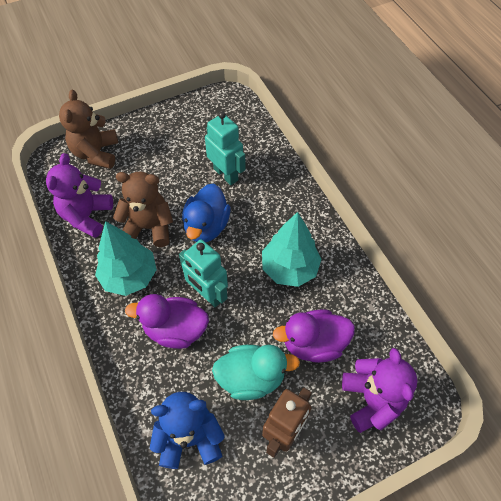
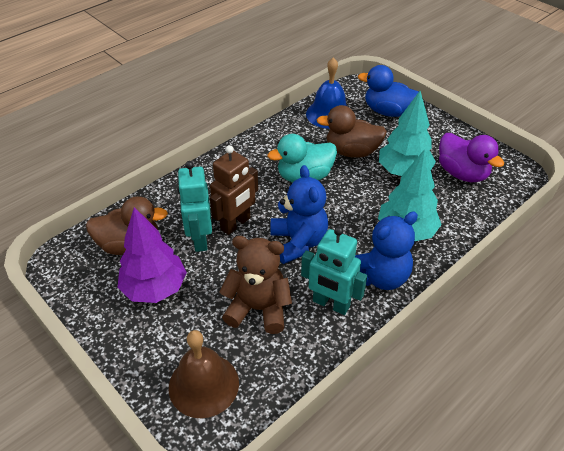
blue bell: none = 0 -> [306,58,347,129] = 1
blue teddy bear: [150,392,225,469] = 1 -> [270,165,328,264] [355,211,418,290] = 2
brown bell: none = 0 -> [169,330,239,418] = 1
brown duck: none = 0 -> [86,196,168,255] [317,105,387,158] = 2
brown teddy bear: [59,90,118,169] [113,172,173,247] = 2 -> [220,236,292,334] = 1
purple duck: [125,294,209,349] [273,309,355,363] = 2 -> [439,133,504,182] = 1
purple teddy bear: [46,153,113,238] [342,348,417,433] = 2 -> none = 0
purple tree: none = 0 -> [117,207,187,303] = 1

